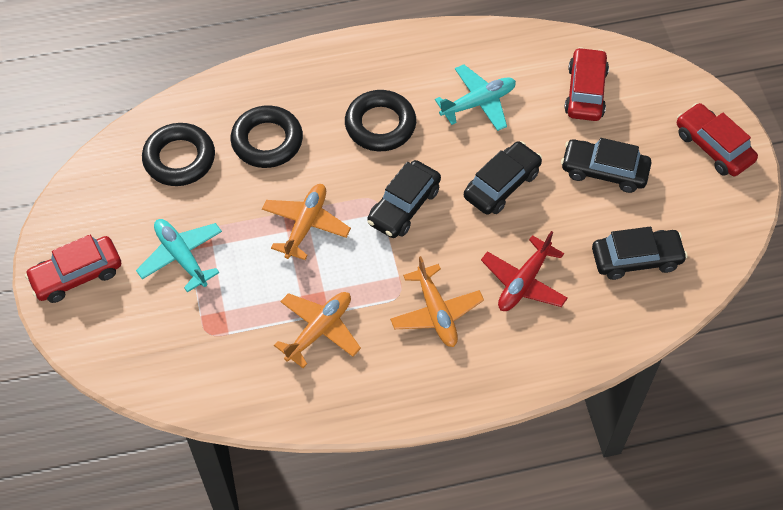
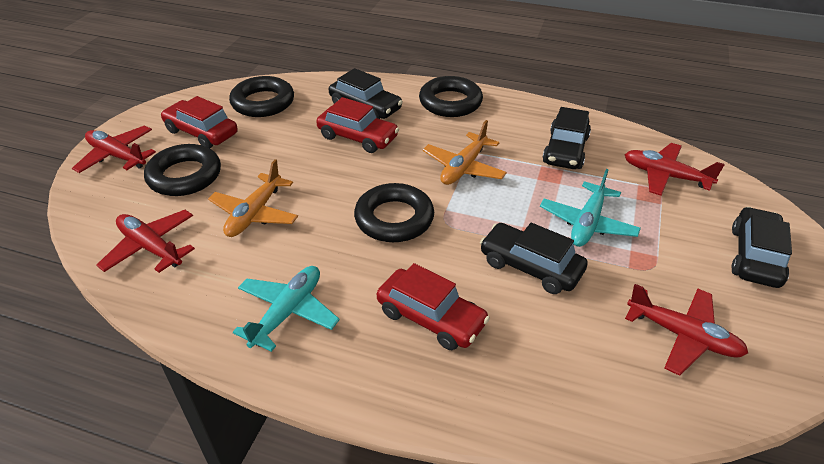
black ring: [142,123,215,186] [230,105,303,168] [345,90,416,151] = 3 -> [144,144,221,196] [229,76,294,117] [354,183,434,242] [419,76,483,117] = 4
orange plane: [262,184,351,260] [274,292,361,368] [390,256,484,347] = 3 -> [208,159,298,237] [423,120,507,185] = 2
red plane: [481,231,568,311] = 1 -> [72,126,156,173] [96,210,195,273] [624,143,725,196] [625,284,748,376] = 4

